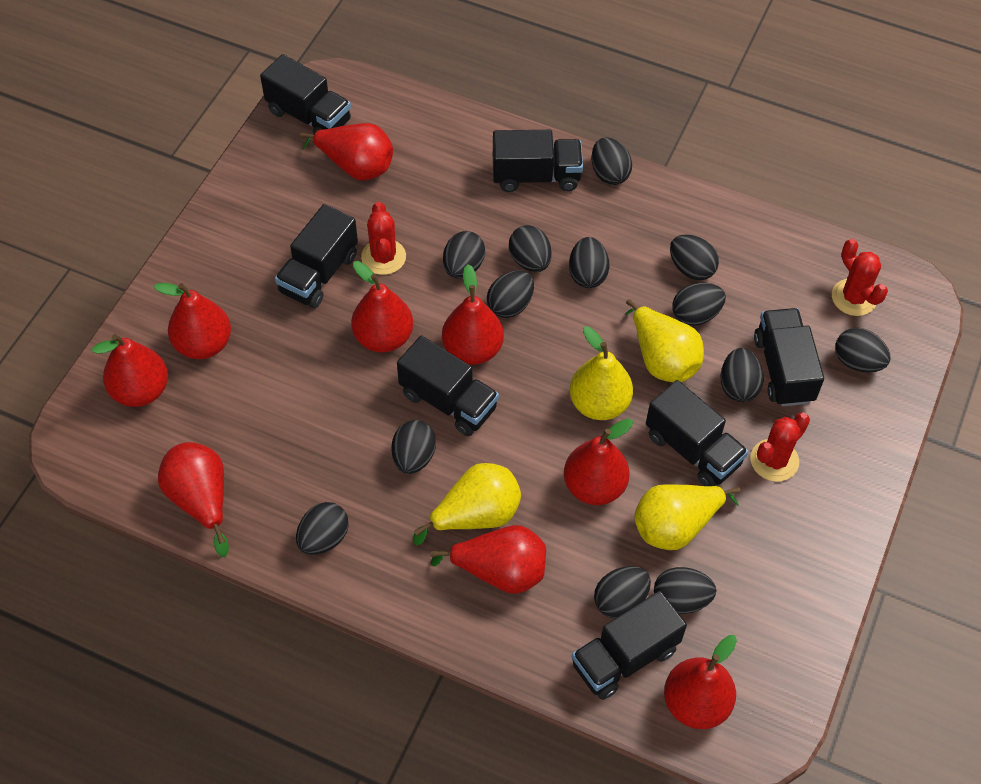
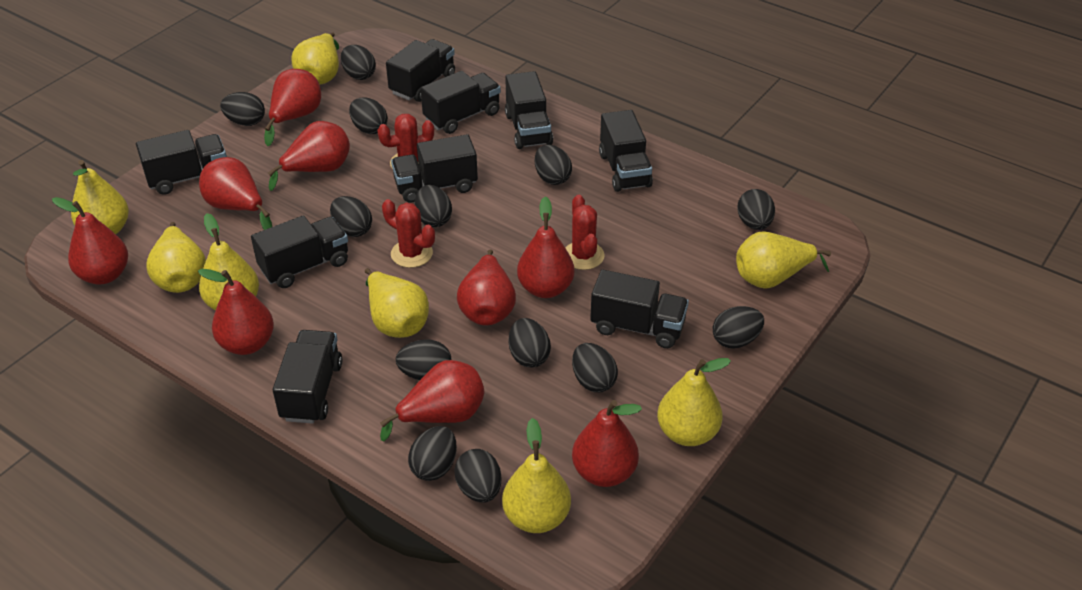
black truck: [260,54,351,135] [275,204,358,308] [397,336,499,436] [493,130,583,192] [572,591,687,700] [646,380,748,486] [754,308,824,406] = 7 -> [136,130,227,195] [251,215,348,288] [273,330,342,424] [386,39,455,102] [391,134,478,203] [421,71,501,134] [505,71,553,149] [590,270,689,348] [599,110,653,192] = 9
yellow pear: [413,463,521,545] [570,327,633,420] [625,299,704,382] [634,484,740,550] = 4 -> [71,160,129,234] [146,222,206,293] [199,213,259,311] [291,32,339,85] [365,268,429,338] [502,418,571,533] [657,358,731,446] [736,231,831,289] = 8

